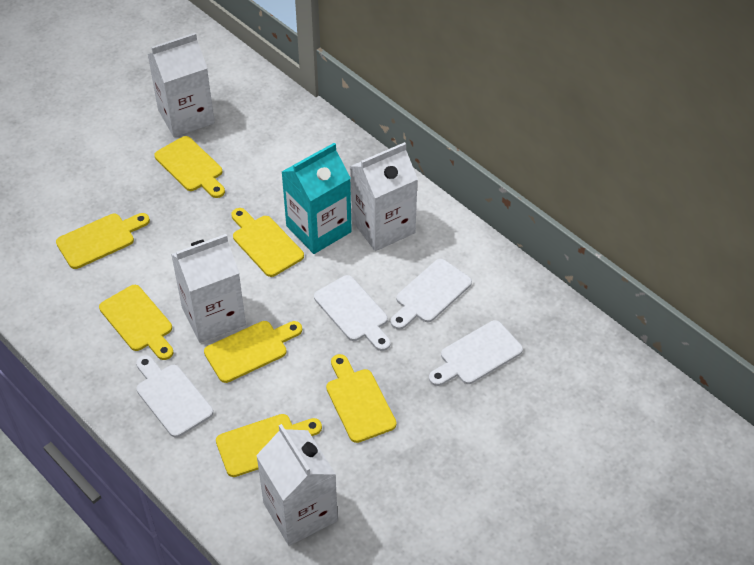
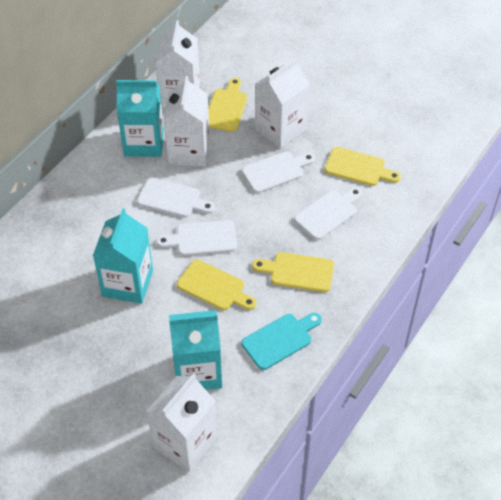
turquoise carton: [282,143,352,254] = 1 -> [93,208,153,304] [116,80,164,157] [169,310,222,390] = 3
turquoise cutting board: none = 0 -> [242,313,322,370] = 1
yellow cutting board: [56,213,150,269] [99,285,173,360] [154,136,225,198] [204,321,302,383] [216,414,322,477] [231,208,304,277] [326,354,397,443] = 7 -> [177,260,256,310] [208,78,247,132] [252,252,334,292] [324,147,401,186] = 4

